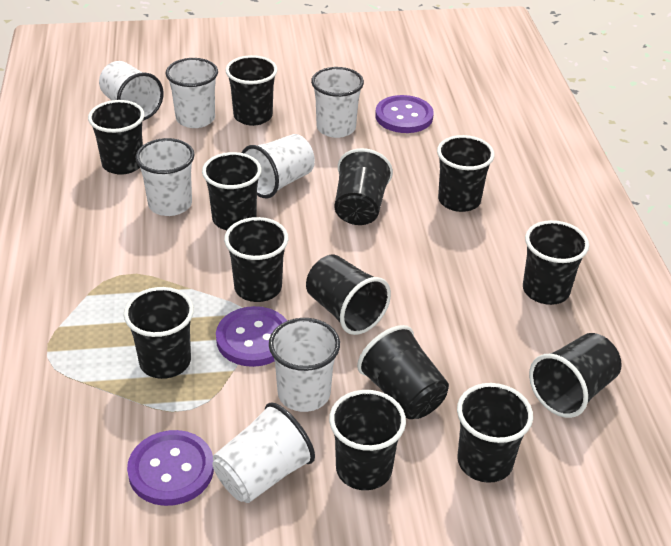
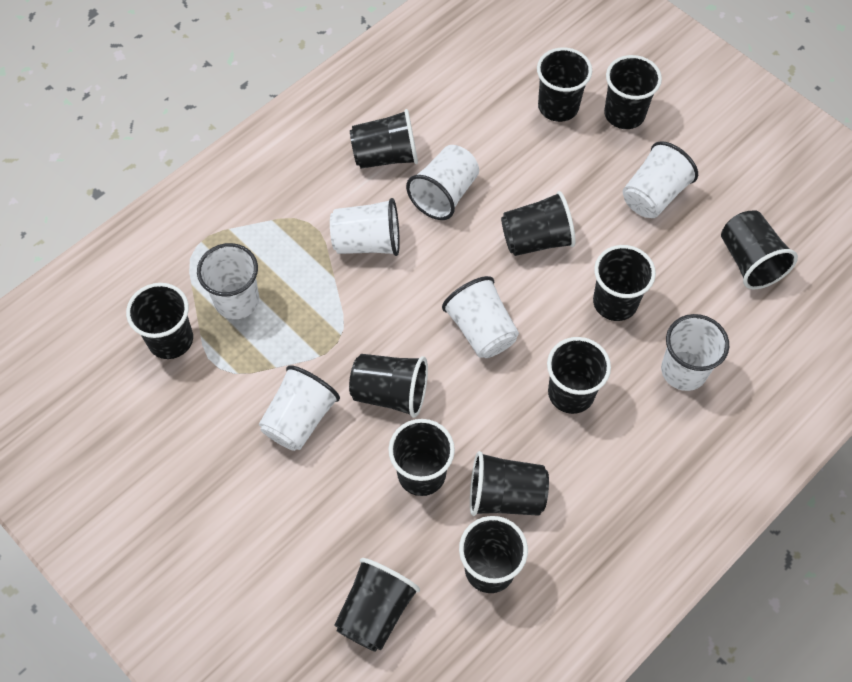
purple button: [127,430,214,506] [216,306,287,367] [375,95,434,133] = 3 -> none = 0

